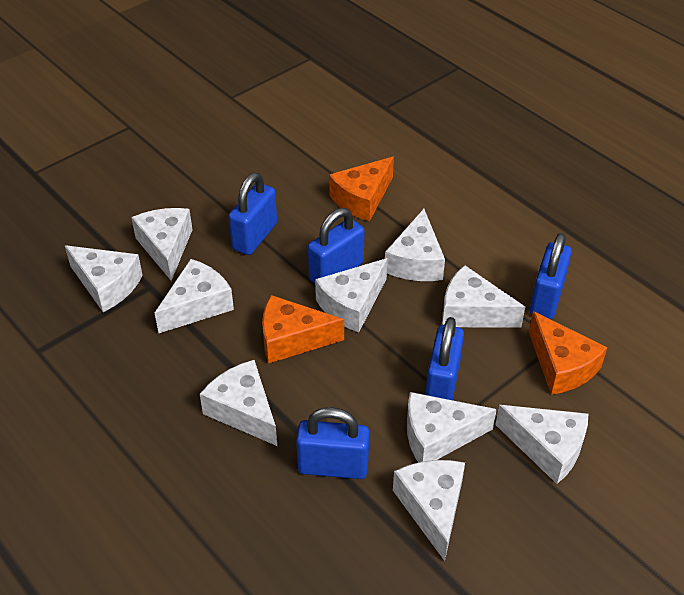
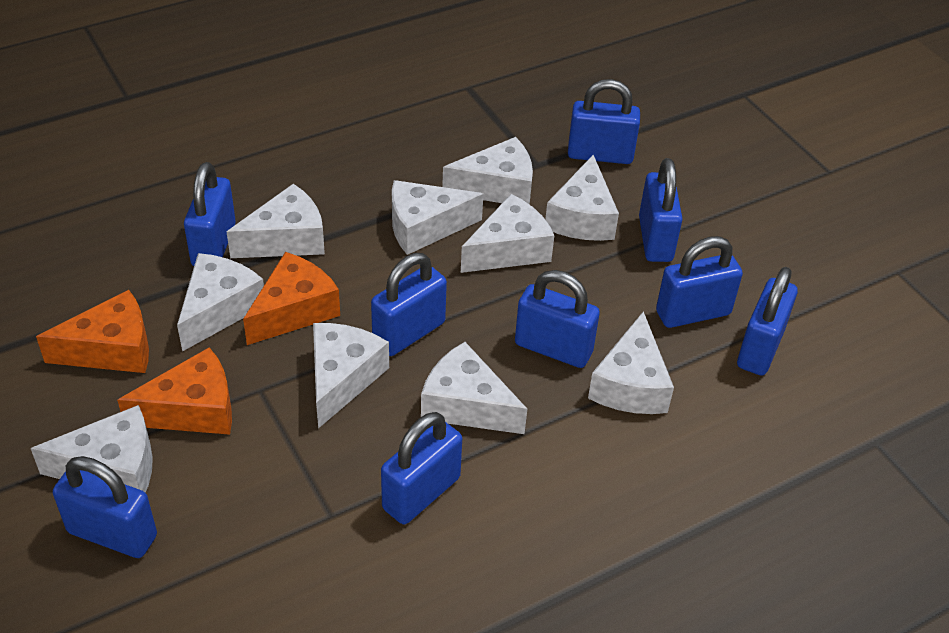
blue padlock: [229,172,277,255] [296,407,369,479] [308,208,365,283] [425,317,464,400] [530,233,572,319] = 5 -> [53,456,157,558] [184,162,236,266] [371,253,447,356] [381,412,462,524] [515,270,600,368] [568,79,640,164] [639,158,683,262] [656,236,743,328] [737,267,798,376] = 9

